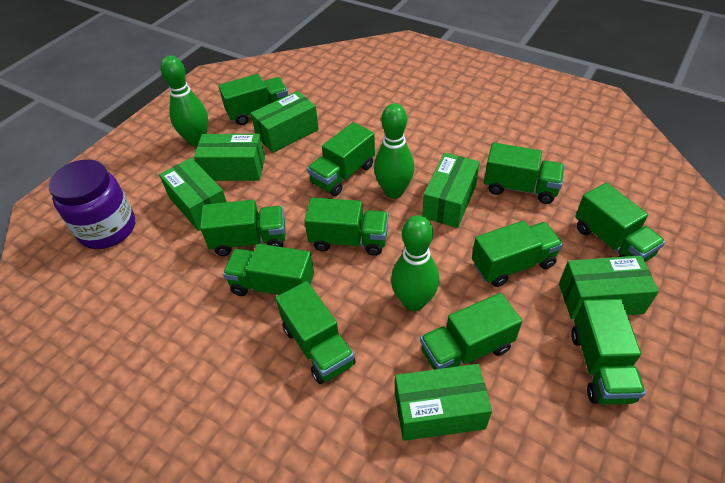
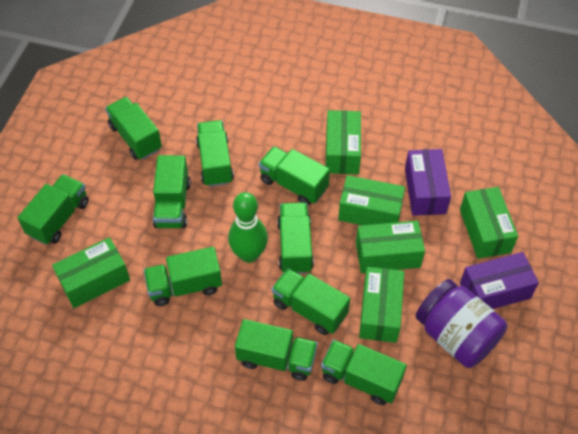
green bowling pin: [160,55,208,146] [374,103,415,199] [391,215,439,311] = 3 -> [228,192,268,263] = 1
green truck: [200,200,286,256] [218,74,288,125] [223,244,314,296] [275,281,356,384] [304,198,389,256] [307,122,375,196] [420,293,522,370] [472,220,563,287] [484,143,565,204] [571,299,646,405] [575,183,665,262] = 11 -> [17,174,89,245] [105,97,162,160] [144,247,222,306] [153,155,191,228] [196,120,234,187] [235,319,318,381] [259,146,330,205] [272,268,350,335] [277,202,314,274] [321,340,407,405] = 10
purple box: none = 0 -> [405,149,451,216] [460,252,539,309] = 2

